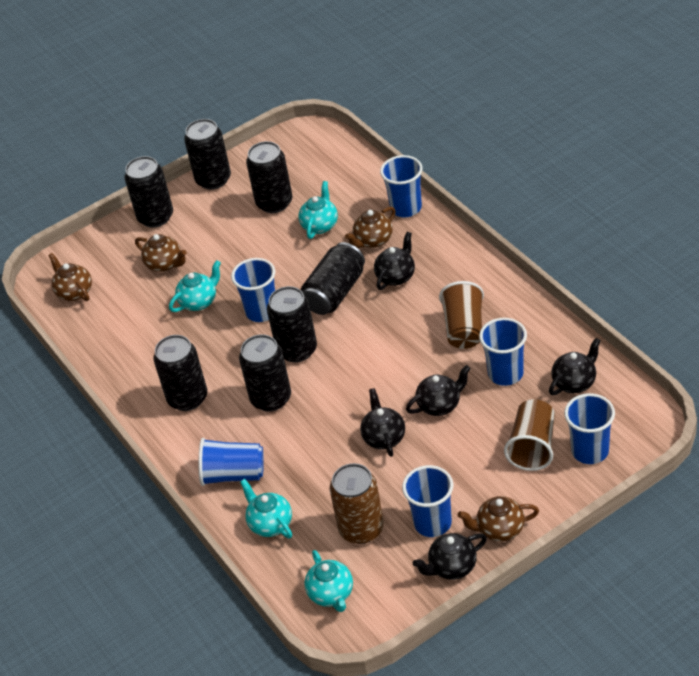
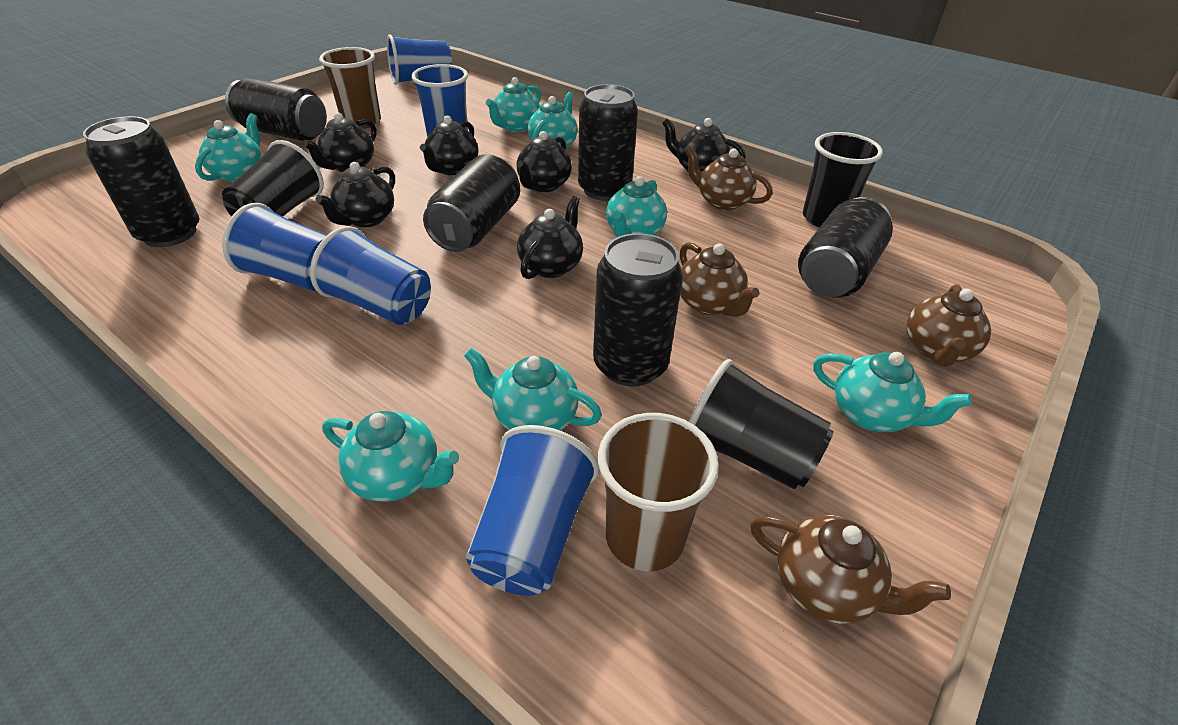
black can: [124,156,173,228] [154,335,207,411] [184,119,231,190] [239,334,291,412] [246,141,292,213] [267,286,317,362] [301,242,365,315] = 7 -> [83,116,200,247] [225,78,327,141] [423,154,520,252] [578,84,638,201] [593,233,683,387] [798,197,893,298] = 6
black cup: none = 0 -> [222,140,324,217] [689,359,834,489] [803,132,883,227] = 3
black teapot: [360,388,405,457] [374,232,415,290] [406,365,470,416] [413,533,487,580] [549,338,601,395] = 5 -> [303,112,376,172] [316,162,395,227] [420,116,478,175] [516,131,572,192] [517,196,583,279] [662,118,746,172] = 6
blue cup: [199,438,264,486] [231,258,275,322] [380,155,423,217] [402,465,453,537] [479,318,527,386] [564,393,615,464] = 6 -> [222,203,327,292] [310,226,431,325] [387,34,452,85] [411,64,468,137] [466,425,599,596] = 5
brown can: [329,463,384,544] = 1 -> none = 0
turquoise teapot: [169,260,221,312] [240,479,292,538] [298,181,338,239] [305,550,353,612] = 4 -> [195,113,262,182] [322,411,459,502] [464,348,602,431] [486,77,541,132] [527,92,578,148] [606,176,667,237] [813,352,972,432] = 7

